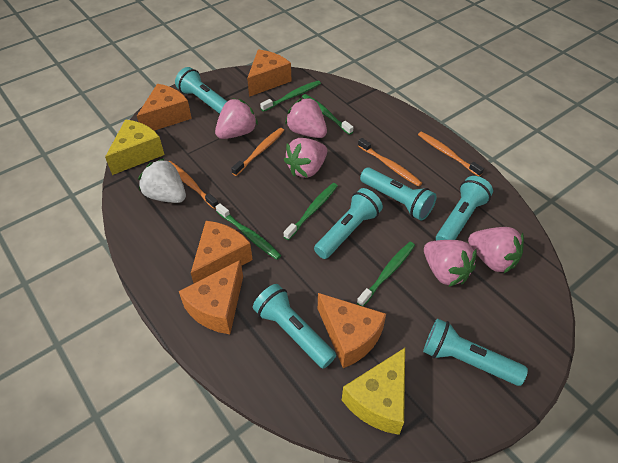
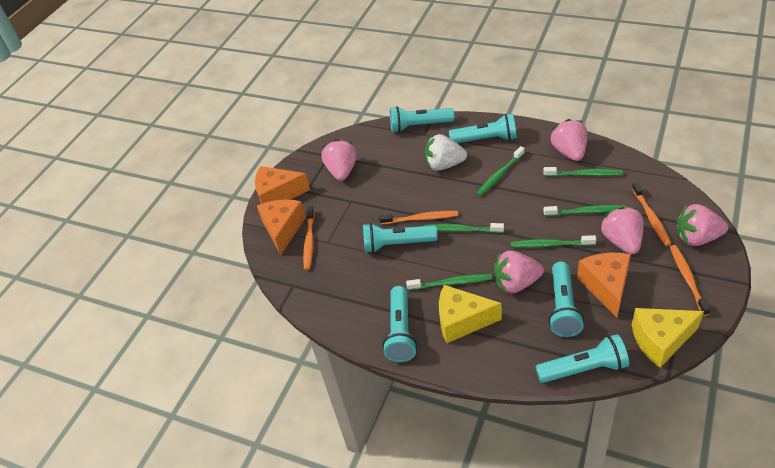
green toothbrush: [216,203,281,260] [260,80,321,112] [283,183,338,240] [302,94,353,135] [357,242,415,306] = 5 -> [406,274,492,290] [424,223,504,233] [476,146,525,196] [511,235,596,248] [543,167,623,177] [543,205,626,216] = 6
orange cheese: [137,84,192,131] [179,260,243,334] [191,221,253,283] [247,49,291,97] [318,293,386,368] = 5 -> [255,166,310,204] [257,200,306,255] [577,253,631,318] = 3

